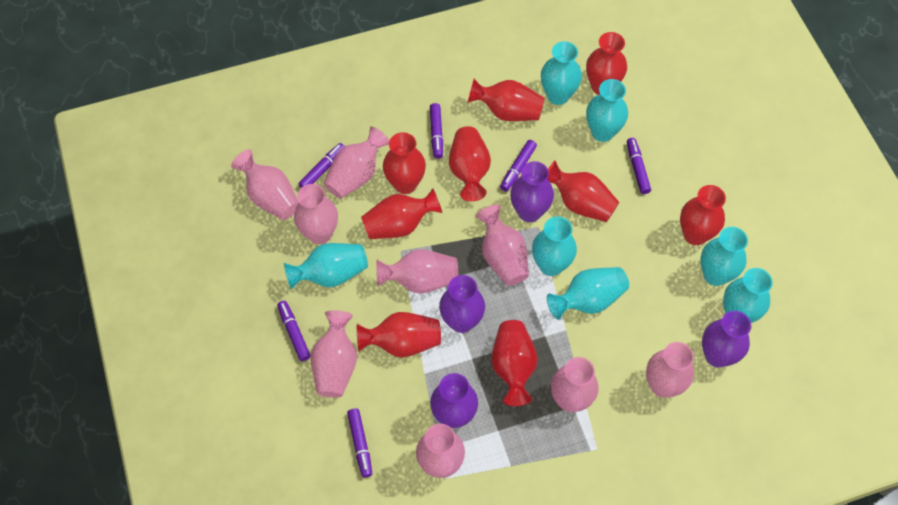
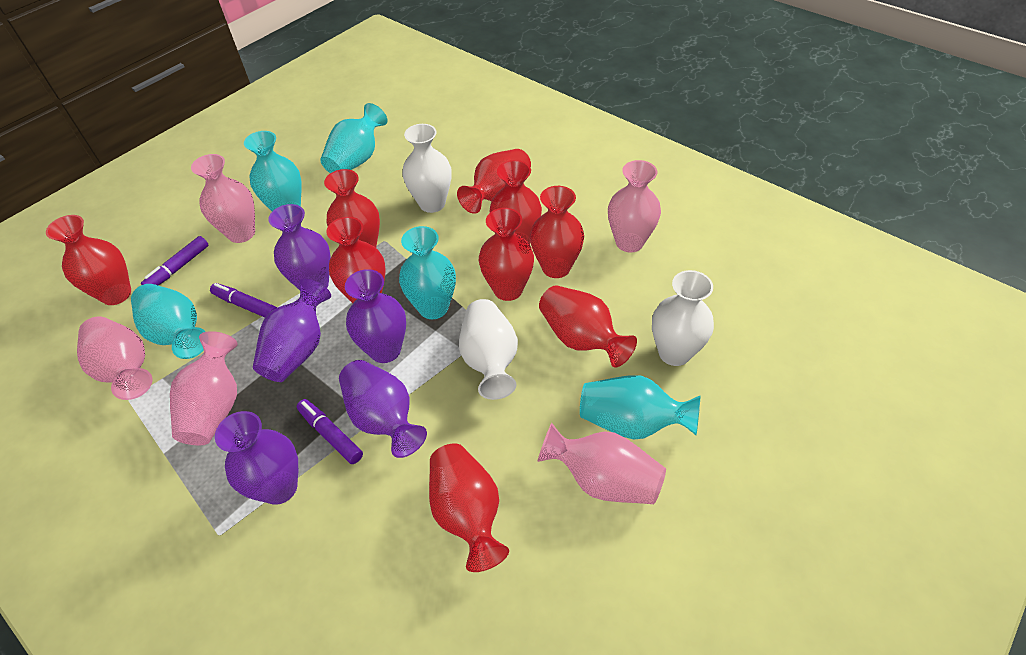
pink vase: [231,149,299,220] [294,184,338,244] [311,310,357,398] [323,126,389,199] [376,249,458,294] [416,424,465,478] [476,205,529,286] [551,357,599,412] [646,342,694,398] = 9 -> [77,317,153,400] [170,331,238,445] [191,154,255,243] [537,423,666,504] [608,160,661,252] = 5
purple marker: [277,301,311,361] [298,143,345,188] [347,408,372,478] [430,103,443,159] [500,140,537,191] [627,138,651,194] = 6 -> [141,236,209,285] [210,283,277,317] [297,399,363,464] = 3
purple vase: [430,373,478,428] [439,275,485,333] [510,161,554,222] [702,311,751,368] = 4 -> [215,411,298,505] [253,279,331,382] [268,204,331,290] [339,360,427,458] [345,269,406,363] = 5
turquoise vase: [284,243,368,290] [532,216,577,276] [541,41,582,105] [547,267,629,320] [586,79,628,142] [700,227,748,286] [723,268,773,323] = 7 -> [131,284,206,359] [244,131,302,211] [320,103,387,173] [399,226,456,319] [580,375,701,440] = 5
white vase: none = 0 -> [402,124,452,213] [459,299,518,400] [652,270,714,366] = 3

